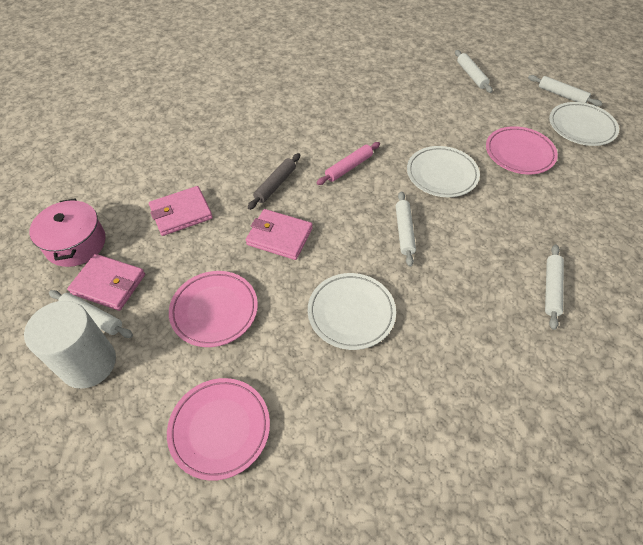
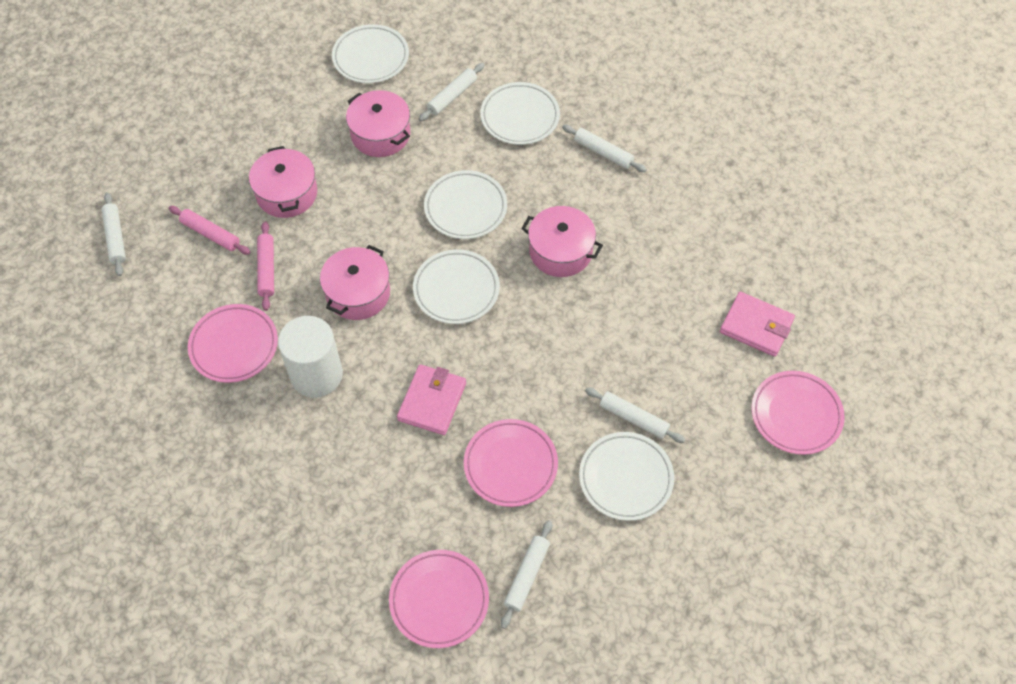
grey rolling pin: [248,153,300,210] = 1 -> none = 0
pink plate: [167,378,270,481] [169,271,258,347] [486,126,558,174] = 3 -> [188,304,278,383] [389,550,489,648] [464,419,558,507] [751,371,845,455] = 4
pink pot: [29,198,106,267] = 1 -> [249,146,317,218] [320,245,390,320] [346,90,410,157] [521,206,603,277] = 4
pink rolling pin: [317,142,380,185] = 1 -> [169,206,251,255] [257,221,274,311] = 2
pink wallet: [67,254,145,311] [149,186,213,236] [246,209,313,260] = 3 -> [397,364,466,435] [720,292,795,357] = 2
white plate: [308,273,396,350] [407,146,480,197] [549,102,619,146] = 3 -> [332,24,409,83] [413,249,500,324] [424,170,507,239] [480,82,560,145] [579,432,674,521] = 5

